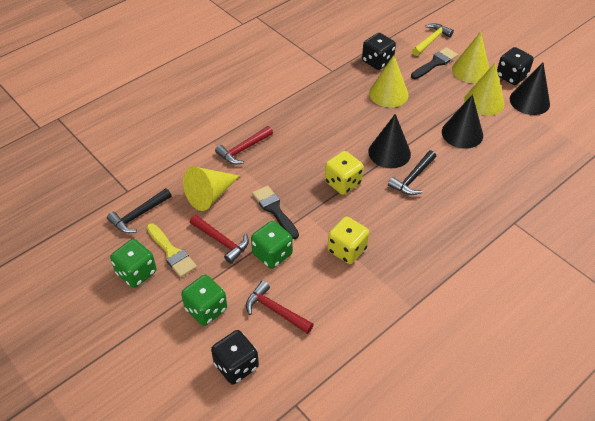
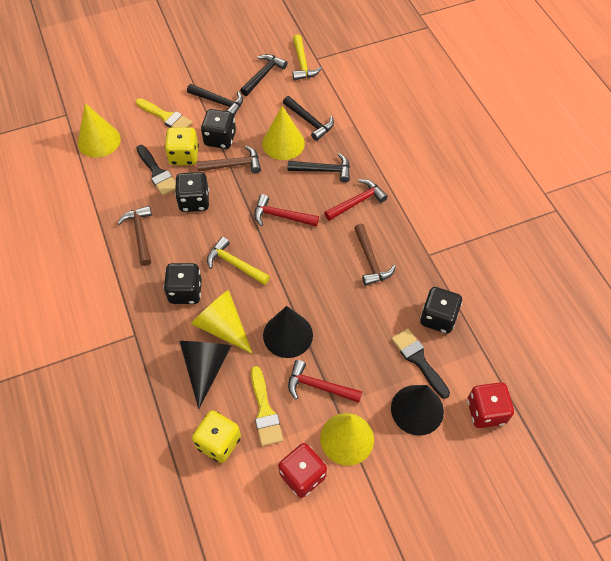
black dice: [211,330,259,385] [362,33,396,70] [497,47,534,85] = 3 -> [164,263,202,304] [175,172,209,212] [201,109,236,149] [420,287,462,334] = 4
black hammer: [107,188,172,233] [388,150,436,195] = 2 -> [187,84,243,116] [240,54,287,96] [283,96,334,141] [288,153,350,183] = 4
brown hammer: none = 0 -> [118,206,152,266] [197,146,261,173] [354,224,396,286] = 3
green dice: [110,239,156,288] [181,275,227,326] [251,221,293,269] = 3 -> none = 0
red dice: none = 0 -> [278,443,327,498] [467,382,514,428] = 2
yellow brush: [147,223,197,277] = 1 -> [136,98,193,128] [251,366,283,446] = 2
yellow hammer: [412,23,454,56] = 1 -> [207,237,270,285] [293,34,322,81] = 2

